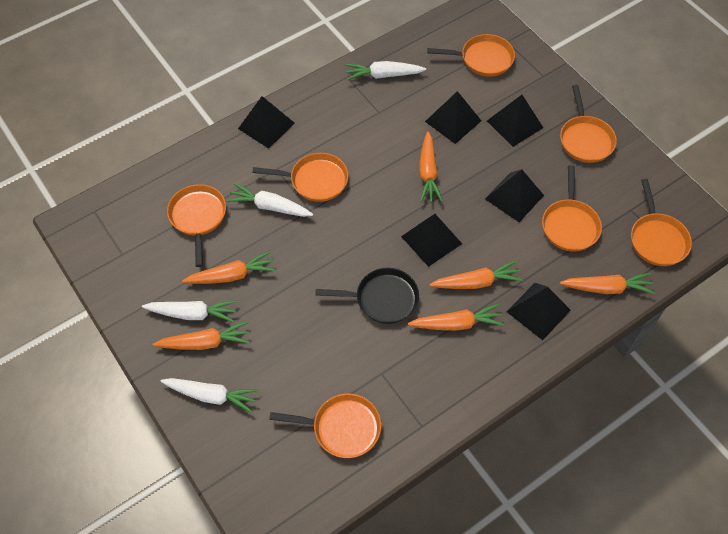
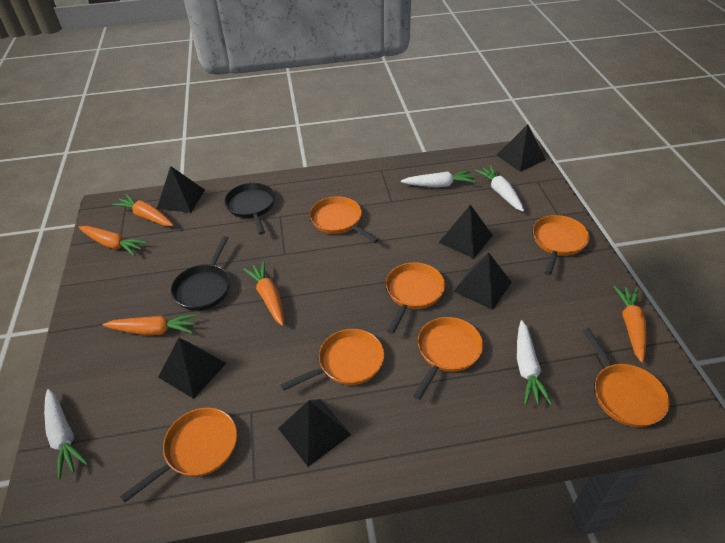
black pan: [315,268,419,324] = 1 -> [171,236,230,311] [225,183,275,235] = 2
orange carrot: [153,321,250,350] [182,251,276,284] [408,304,504,331] [419,131,443,202] [429,260,523,289] [560,273,655,294] = 6 -> [79,226,148,256] [103,314,198,335] [112,194,173,226] [243,261,284,326] [613,286,646,363] = 5

